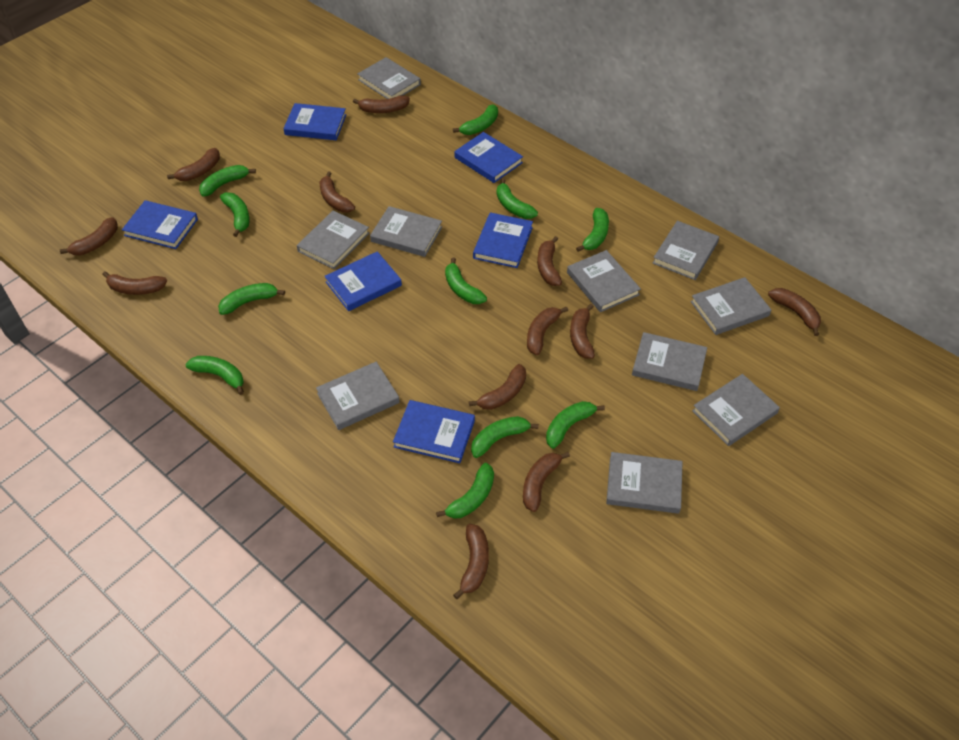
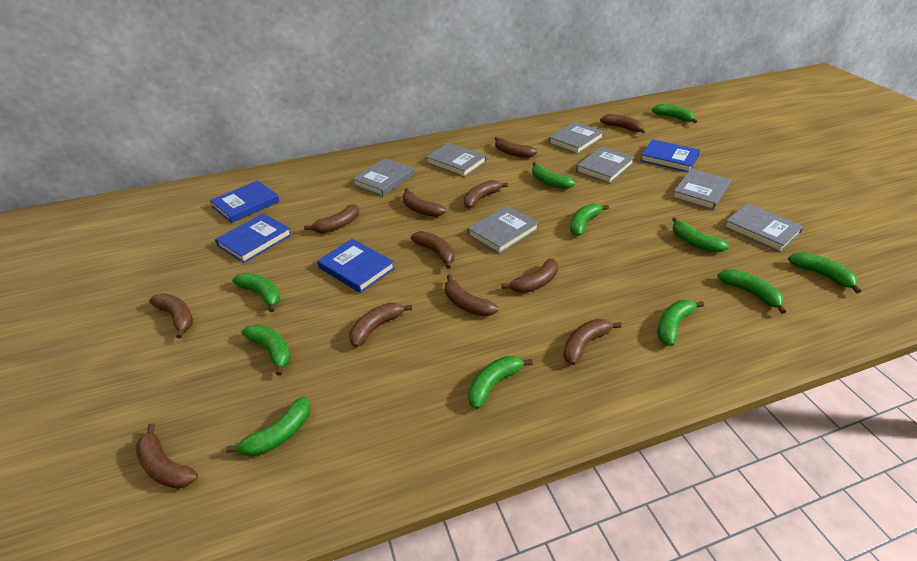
blue book: [122,200,198,249] [283,103,346,140] [324,251,402,311] [393,400,475,463] [454,132,523,183] [473,212,533,268] = 6 -> [210,180,280,223] [215,213,292,263] [317,239,395,293] [640,139,700,172] = 4
grey book: [297,211,370,269] [316,362,400,430] [357,57,421,99] [370,206,442,257] [567,250,641,312] [606,452,683,514] [632,332,707,391] [653,221,719,280] [690,277,771,335] [692,374,780,446] = 10 -> [352,158,415,196] [426,143,486,177] [467,206,539,254] [548,122,604,154] [576,146,635,184] [672,168,731,210] [724,203,804,252] = 7

